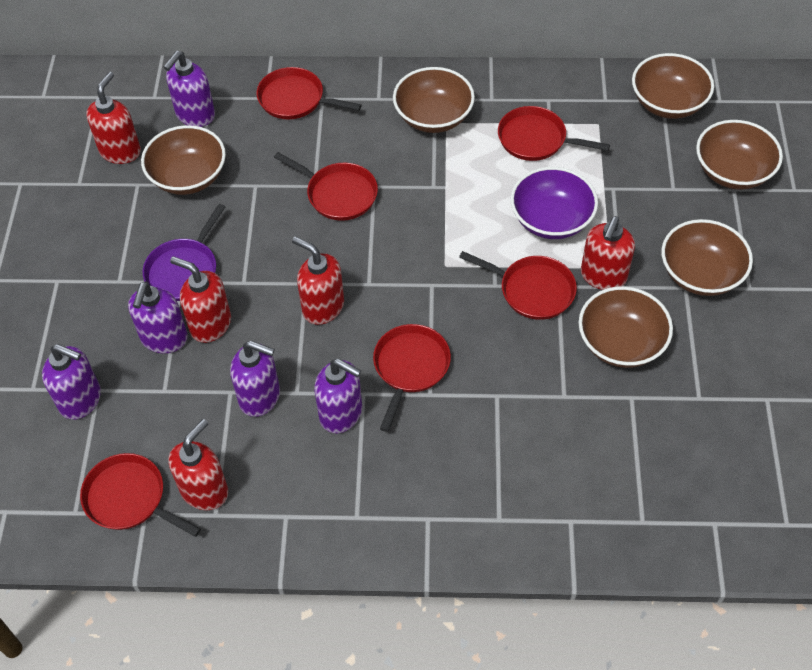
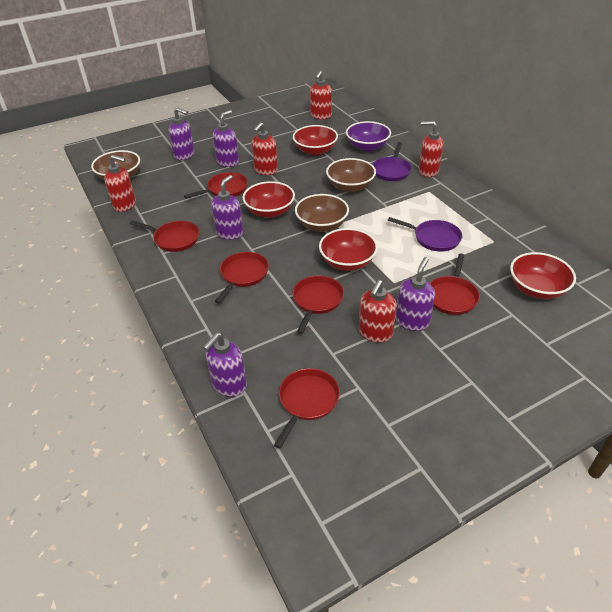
brown bowl: [141,125,226,195] [393,67,475,133] [579,286,673,368] [632,53,714,119] [661,219,753,296] [696,120,783,190] = 6 -> [91,150,140,180] [295,194,349,232] [326,158,376,192] = 3
purple pan: [143,204,225,301] = 1 -> [372,142,412,181] [388,217,462,252] = 2
red bowl: none = 0 -> [243,181,295,218] [293,125,338,156] [319,228,378,271] [510,252,576,299] = 4

